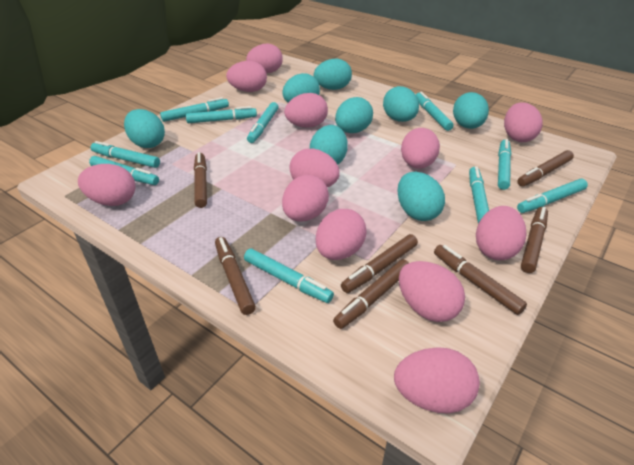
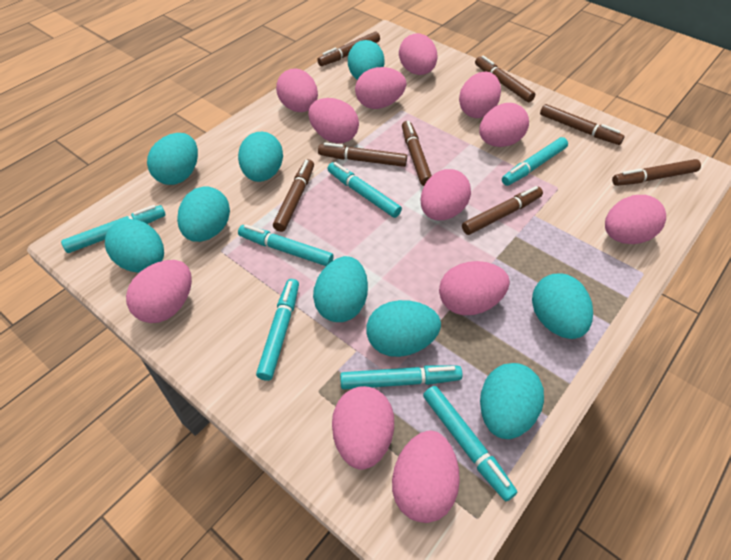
brown marker: [194,152,207,208] [215,237,256,315] [333,259,409,329] [341,234,418,293] [434,245,527,315] [517,150,574,187] [521,207,548,273] = 7 -> [273,159,314,232] [317,32,380,66] [318,142,407,167] [402,121,432,186] [462,186,543,235] [475,56,535,102] [540,104,625,145] [612,159,701,186] = 8
turquoise egg: [124,109,165,148] [282,73,320,102] [310,125,348,165] [314,59,352,90] [335,97,373,133] [383,86,419,122] [397,172,445,221] [453,92,489,129] = 8 -> [105,219,164,273] [147,133,198,185] [177,186,230,242] [238,131,283,182] [313,256,368,322] [348,40,384,80] [367,300,441,357] [480,363,544,439] [532,274,593,339] = 9
turquoise marker: [89,156,159,185] [90,141,160,168] [160,97,229,122] [186,106,257,123] [244,249,334,303] [247,102,279,143] [416,91,454,131] [469,166,489,223] [498,139,511,190] [517,179,588,213] = 10 -> [61,205,166,253] [238,224,334,266] [256,279,299,381] [327,162,402,218] [340,365,463,389] [423,386,517,501] [502,137,568,186] = 7

